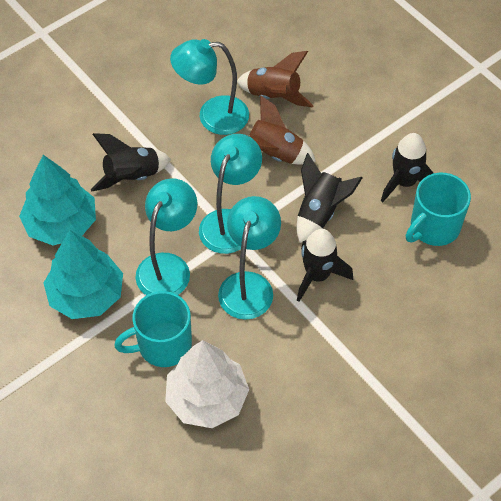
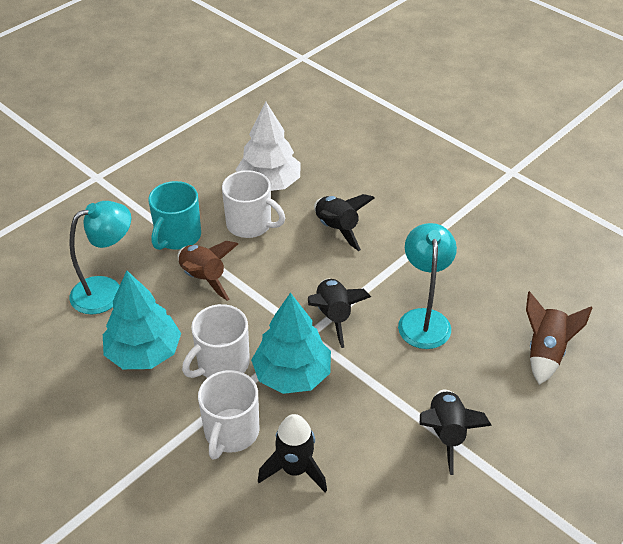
turquoise lamp: [135,179,197,295] [170,39,249,135] [199,134,262,254] [218,196,281,320] = 4 -> [69,201,131,314] [398,223,457,349] = 2
turquoise mug: [114,291,192,367] [406,173,471,246] = 2 -> [148,181,201,250] = 1
white mug: none = 0 -> [182,304,250,378] [198,370,259,460] [222,170,285,238] = 3

